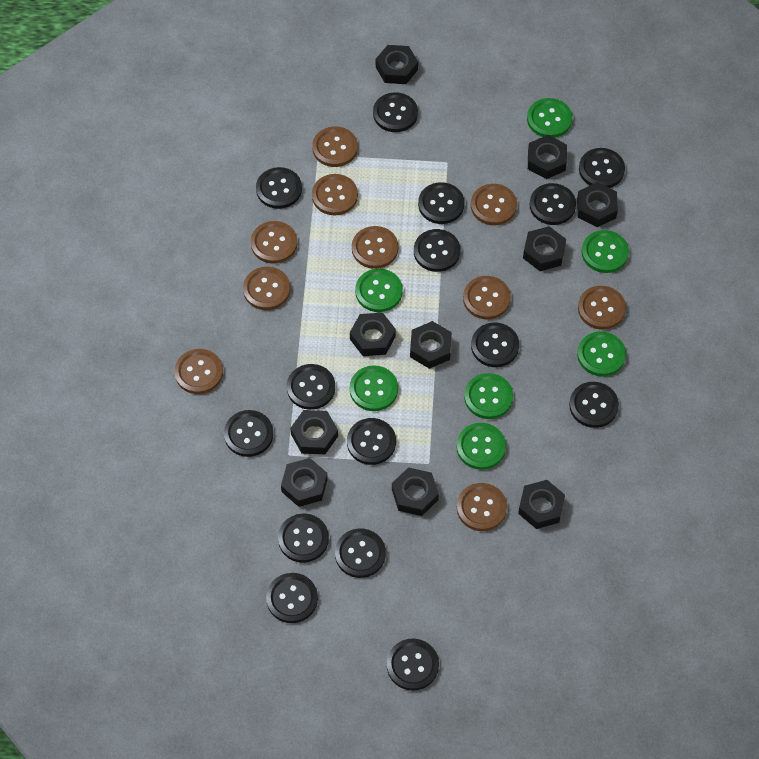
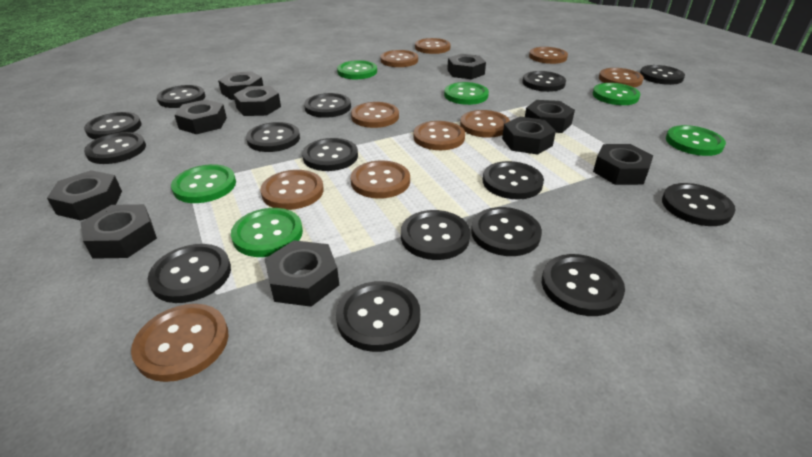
green button: [350,365,398,411] [355,269,403,312] [456,423,506,470] [464,373,513,419] [527,98,572,138] [577,331,626,377] [582,230,629,273] = 7 -> [171,164,236,203] [231,208,303,257] [337,60,377,79] [444,82,489,105] [593,83,640,105] [666,125,726,156] = 6

